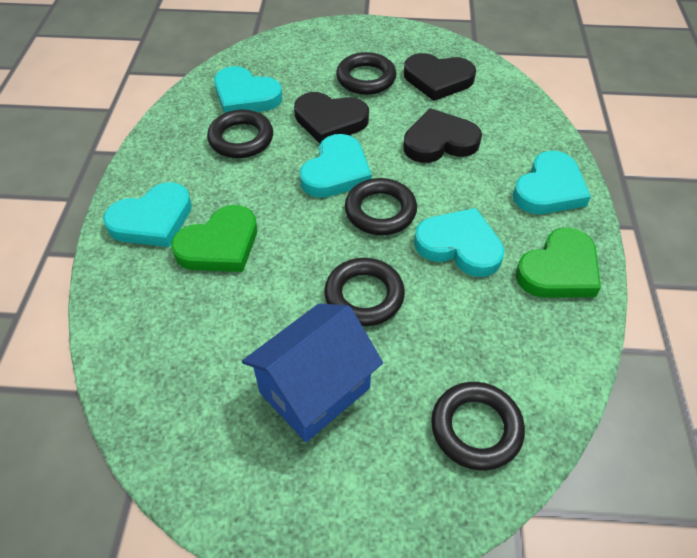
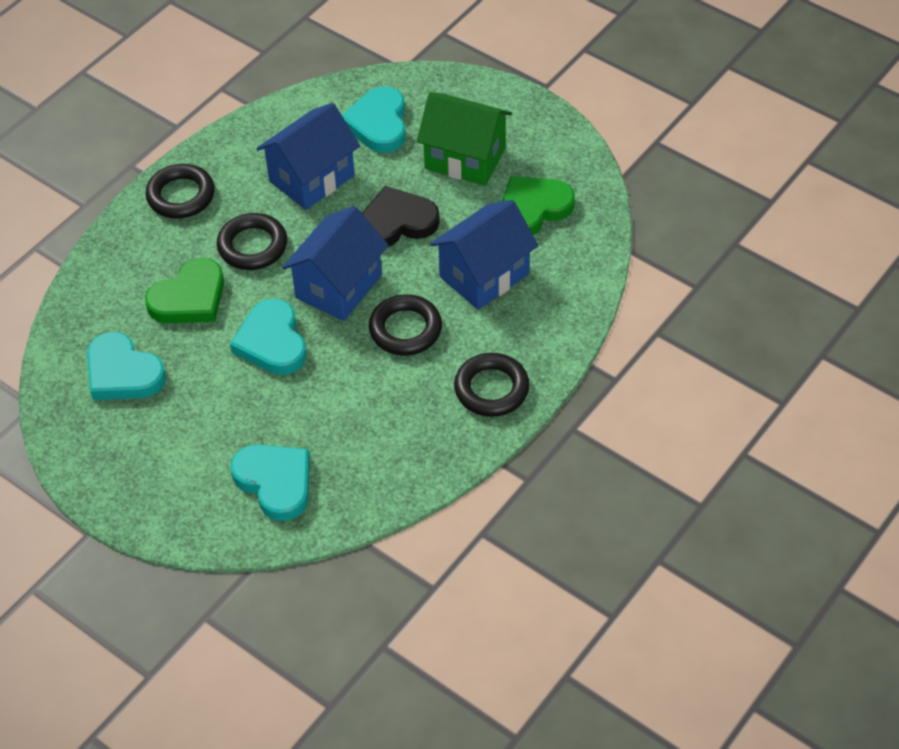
black heart: [294,92,369,143] [403,108,482,163] [404,53,476,101] = 3 -> [362,186,440,247] = 1
black ring: [207,110,273,158] [324,258,405,326] [336,52,396,95] [345,178,417,235] [431,382,525,470] = 5 -> [145,164,215,219] [217,213,287,270] [369,294,442,355] [454,353,530,417] = 4
blue house: [242,303,383,442] = 1 -> [256,103,360,210] [282,206,388,321] [430,200,539,310] = 3
green house: none = 0 -> [417,92,512,186] = 1
turquoise heart: [103,182,192,247] [214,66,282,113] [300,134,372,198] [414,208,505,277] [513,151,591,214] = 5 -> [87,332,166,400] [230,299,307,375] [231,444,310,521] [342,86,406,153] = 4

